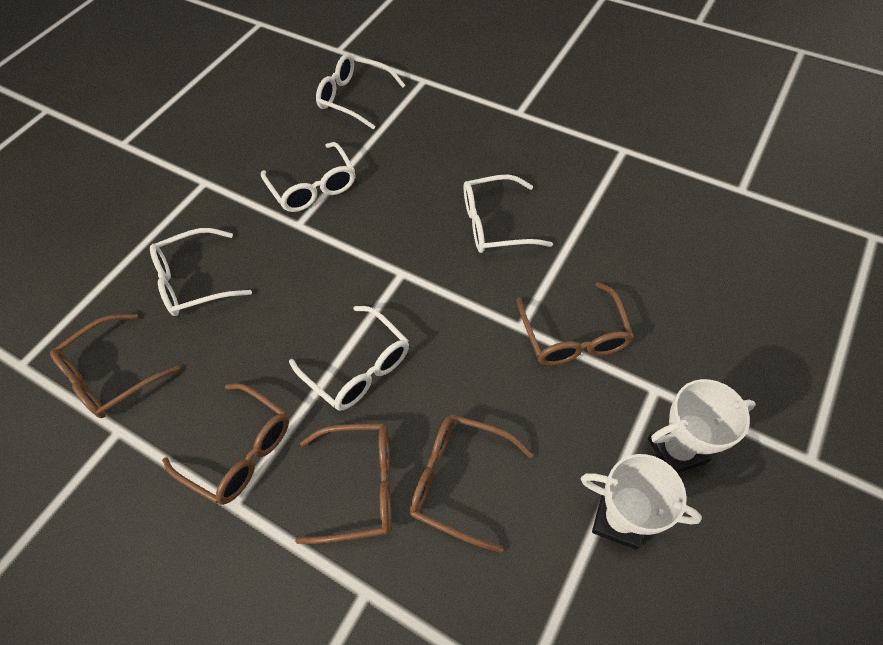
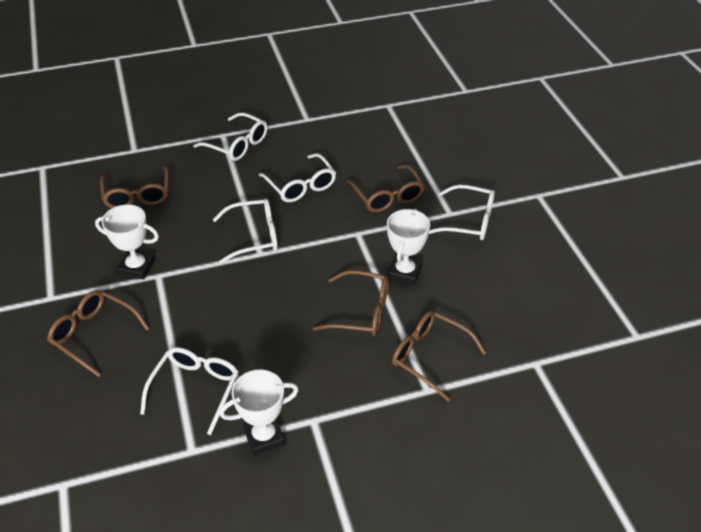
white trophy: [581,454,702,550] [648,379,756,473] = 2 -> [95,204,159,280] [219,370,299,455] [387,209,430,285] = 3

